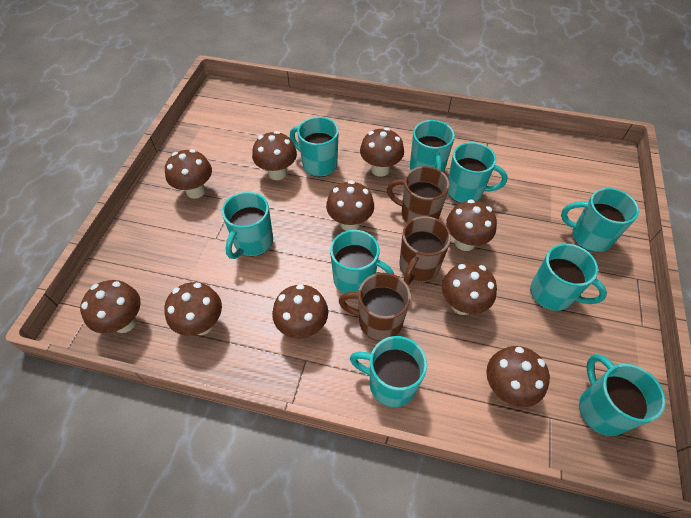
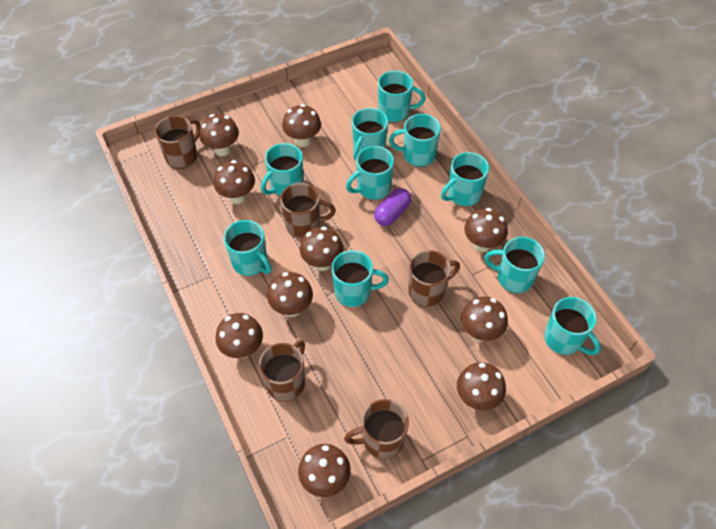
brown mug: [339,273,411,341] [387,166,449,223] [399,216,451,285] = 3 -> [155,116,201,169] [259,340,305,402] [280,183,336,238] [344,399,409,459] [408,250,460,307] = 5
purple capsule: none = 0 -> [374,188,411,226] = 1
turquoise mug: [222,192,273,259] [290,117,339,177] [330,230,394,294] [350,336,427,407] [410,120,455,173] [448,142,507,203] [530,244,607,311] [561,188,639,252] [579,354,666,436] = 9 -> [224,220,272,276] [261,143,304,196] [331,250,389,307] [346,146,394,200] [352,108,388,160] [378,70,425,123] [389,114,441,167] [441,152,489,207] [484,237,545,293] [544,297,601,355] = 10

